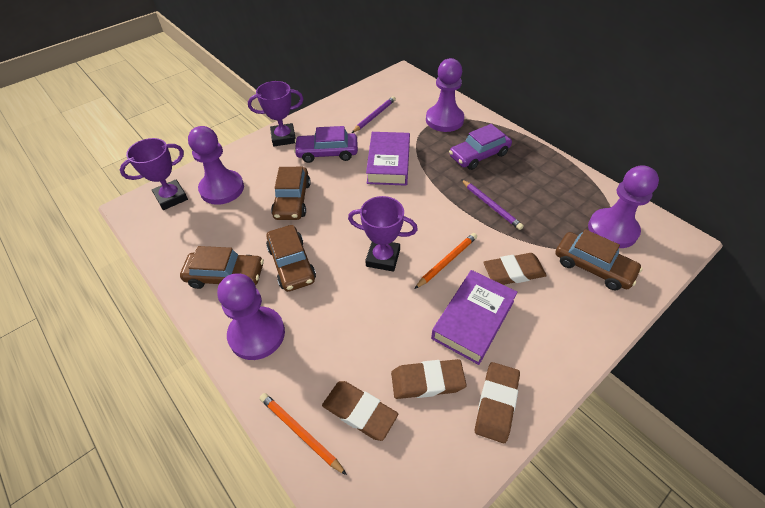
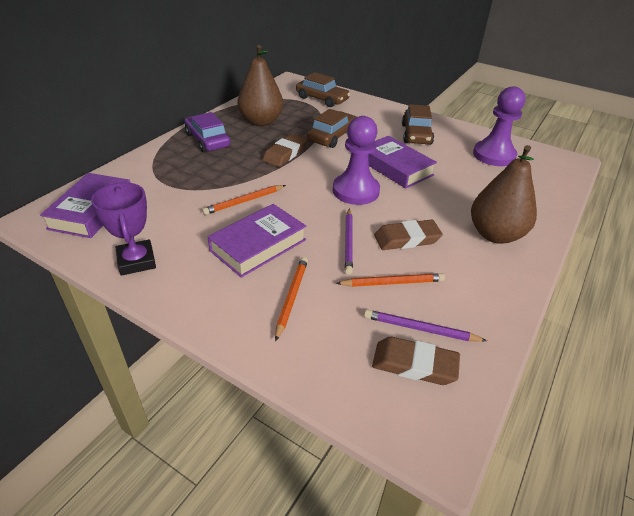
brown car: [180,246,264,289] [266,225,316,292] [271,167,311,220] [555,229,643,291] = 4 -> [296,72,350,107] [307,109,356,148] [402,104,434,145] = 3
brown eraser: [322,381,398,441] [391,359,466,399] [475,362,520,443] [483,253,547,285] = 4 -> [263,134,307,167] [372,337,460,385] [374,220,443,250] = 3
brown pear: none = 0 -> [237,45,283,126] [471,145,537,244] = 2
orange pencil: [260,393,347,475] [415,233,477,289] = 2 -> [202,185,286,215] [275,257,308,341] [336,273,445,287] = 3
purple book: [366,132,410,186] [431,270,518,365] = 2 -> [40,173,131,238] [208,204,306,278] [369,136,437,188] = 3
purple car: [294,126,358,163] [449,124,512,170] = 2 -> [185,112,231,152] = 1
purple pawn: [188,126,244,205] [217,274,285,360] [426,58,464,132] [588,165,659,248] = 4 -> [333,116,380,205] [473,86,526,166] = 2
purple trophy: [120,138,188,210] [248,81,303,146] [348,196,418,272] = 3 -> [91,182,156,276] = 1

